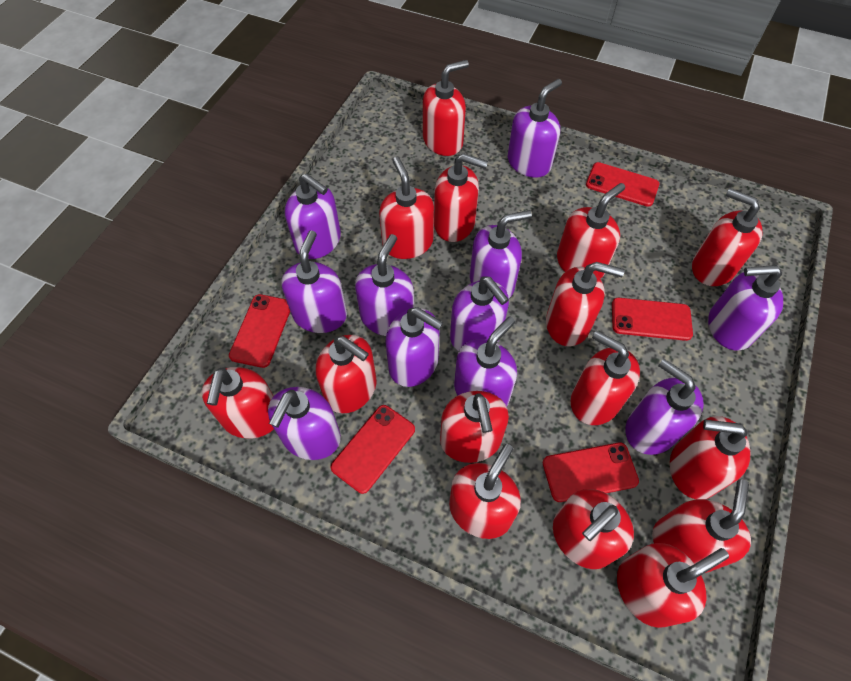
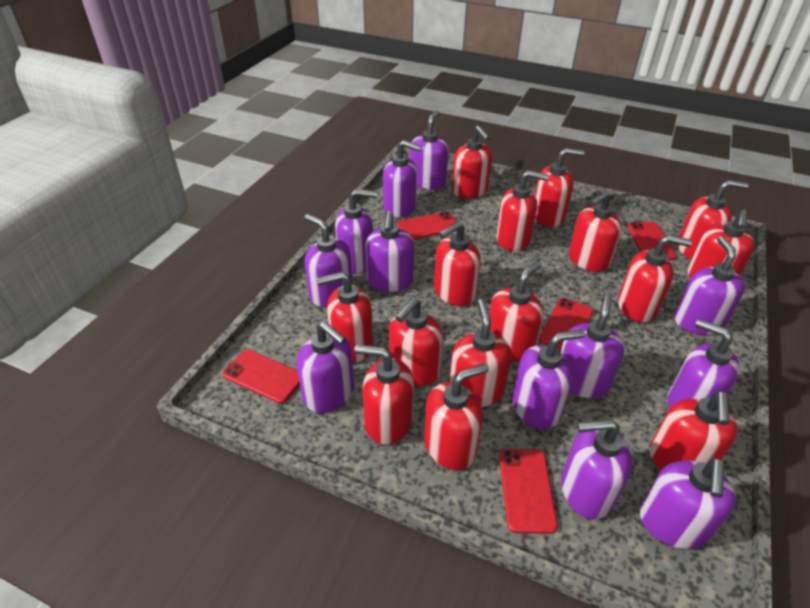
purple soap dispenser: [268,387,341,460] [281,230,347,333] [285,173,341,259] [355,234,414,336] [385,307,443,387] [450,276,509,351] [454,316,517,407] [470,210,532,298] [508,79,562,178] [625,359,704,455] [708,265,783,351] = 11 -> [297,321,354,413] [304,214,353,307] [335,189,377,273] [365,211,414,292] [383,140,422,218] [410,111,449,190] [512,329,585,429] [560,292,625,398] [561,419,632,519] [640,457,737,549] [668,319,739,408] [674,236,745,335] = 12

